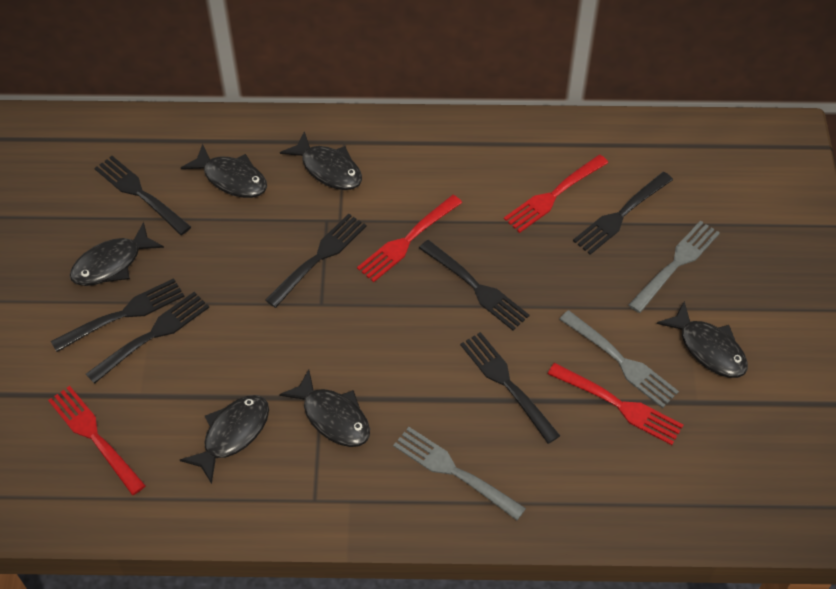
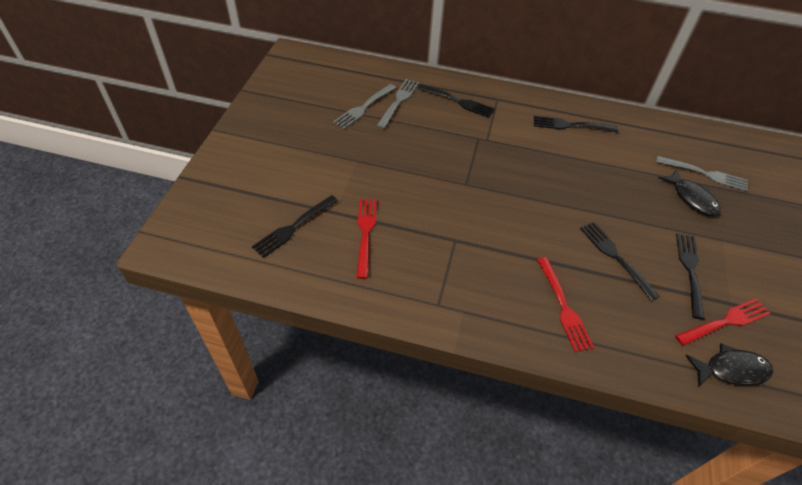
black fish: [70,222,164,286] [180,395,269,484] [181,144,267,198] [279,369,370,447] [280,131,362,190] [657,301,748,378] = 6 -> [658,169,721,216] [685,343,774,387] = 2
black fork: [51,278,185,352] [86,292,209,384] [94,156,191,235] [265,214,366,308] [419,240,529,330] [460,332,560,444] [573,172,673,255] = 7 -> [252,195,338,258] [417,84,495,118] [534,116,618,133] [580,222,660,301] [676,233,705,319] = 5
red fork: [48,386,146,495] [357,195,462,282] [504,154,608,233] [548,363,683,445] = 4 -> [356,199,377,279] [537,257,594,352] [675,298,771,346] = 3

